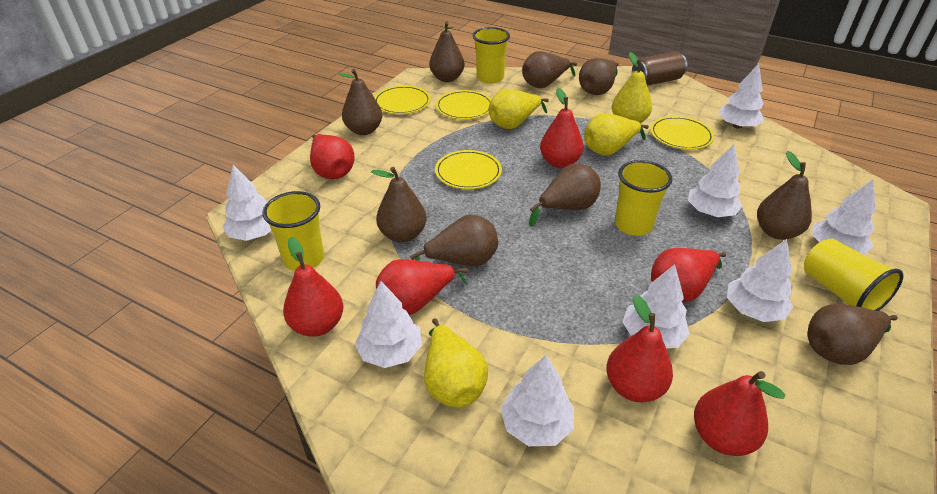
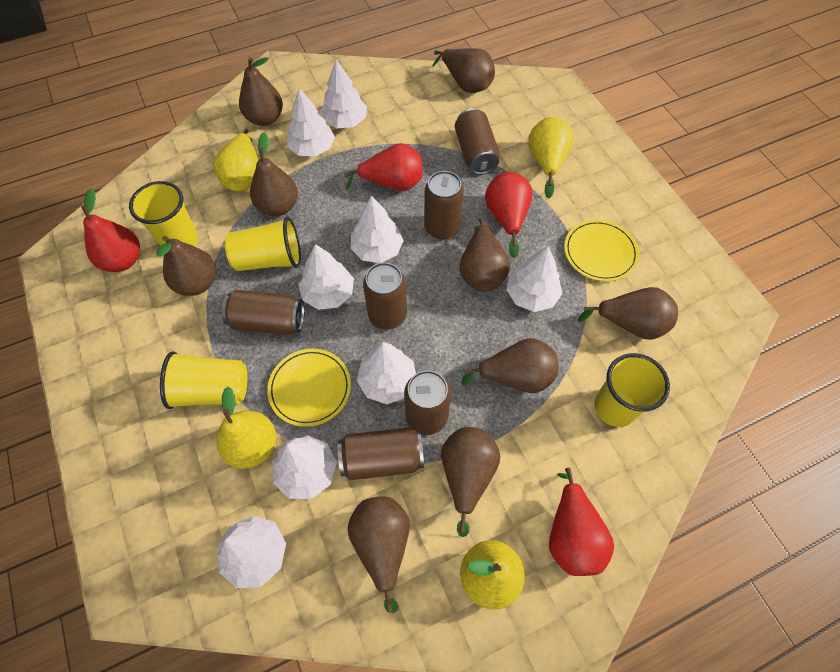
brown can: [632,51,687,86] = 1 -> [222,290,304,335] [338,428,424,480] [363,262,407,330] [404,370,451,435] [424,171,464,239] [455,108,499,175] = 6
red pear: [283,237,343,337] [310,134,354,179] [376,259,468,315] [540,88,584,168] [606,295,673,403] [651,248,726,302] [694,371,785,456] = 7 -> [81,188,140,272] [345,143,423,191] [485,172,533,258] [549,467,614,576] = 4
yellow plate: [374,85,431,114] [435,150,502,189] [436,90,492,120] [650,116,714,150] = 4 -> [267,349,351,427] [564,220,639,282] = 2

